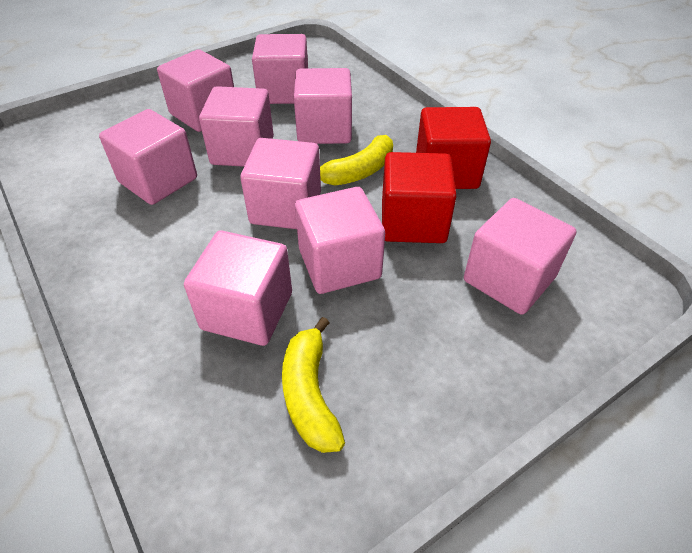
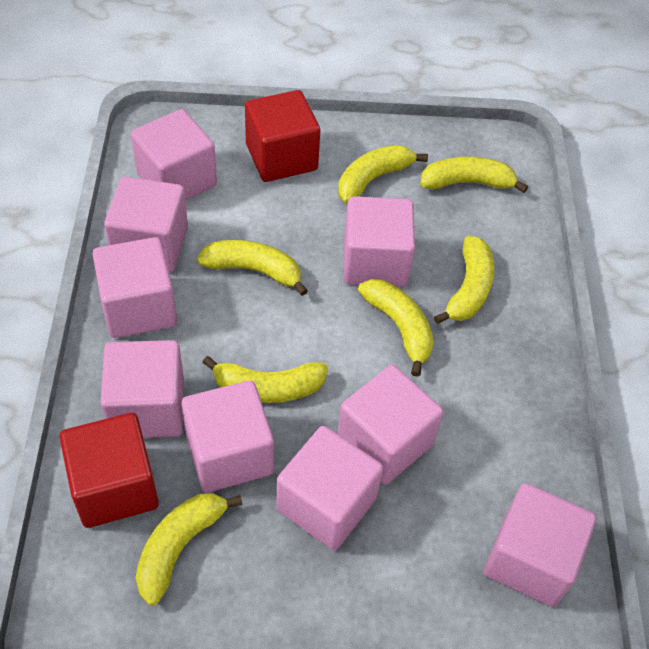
yellow banana: [282,317,345,453] [320,135,393,185] = 2 -> [136,493,243,606] [197,240,308,296] [202,356,328,403] [338,145,428,204] [358,279,434,377] [420,156,528,193] [434,236,494,324] = 7

